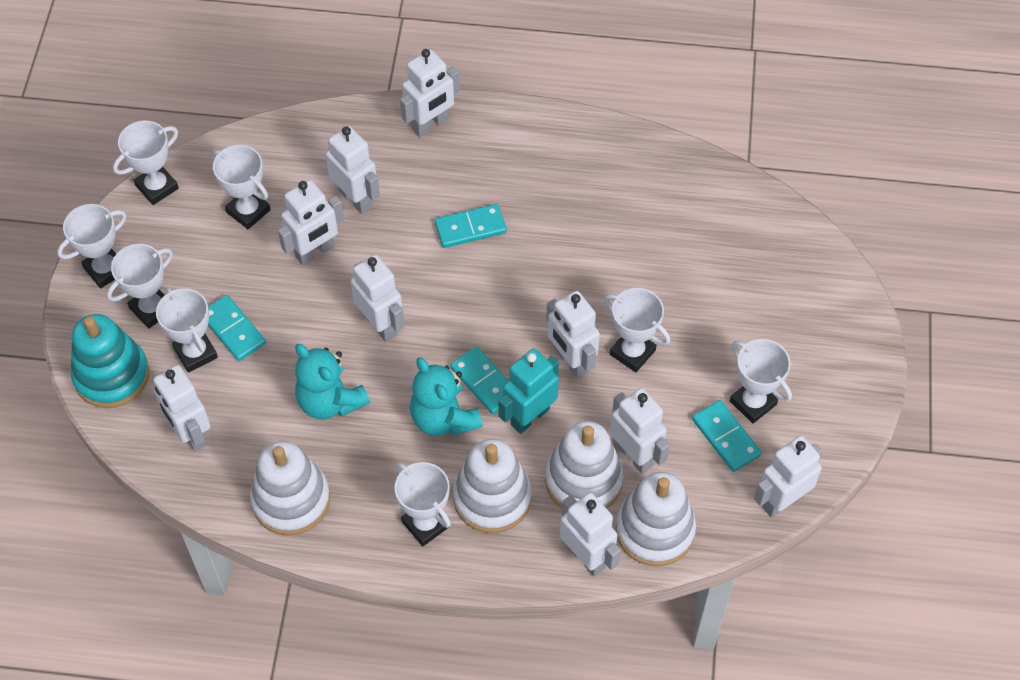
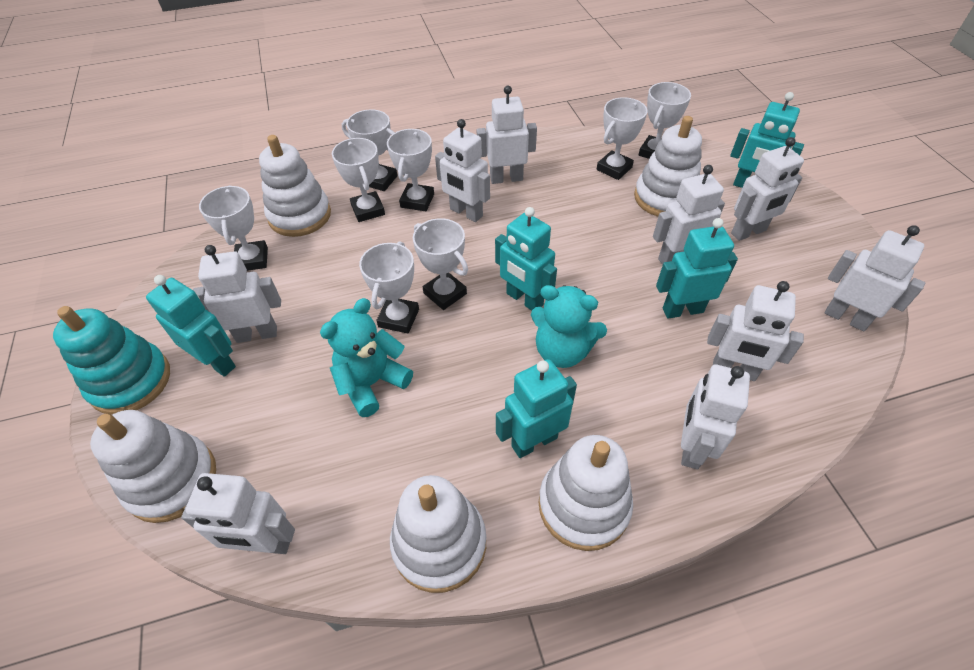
turquoise domino: [208,295,266,361] [434,204,507,248] [450,346,508,415] [692,400,762,472] = 4 -> none = 0
turquoise robot: [498,349,559,434] = 1 -> [146,275,236,377] [495,207,557,311] [496,359,577,458] [656,218,738,319] [730,92,804,188] = 5
white stacking toy: [250,441,330,536] [453,439,532,533] [545,421,624,509] [616,472,696,566] = 4 -> [90,410,216,523] [259,135,331,237] [390,475,486,593] [538,435,633,551] [634,116,702,216] = 5

